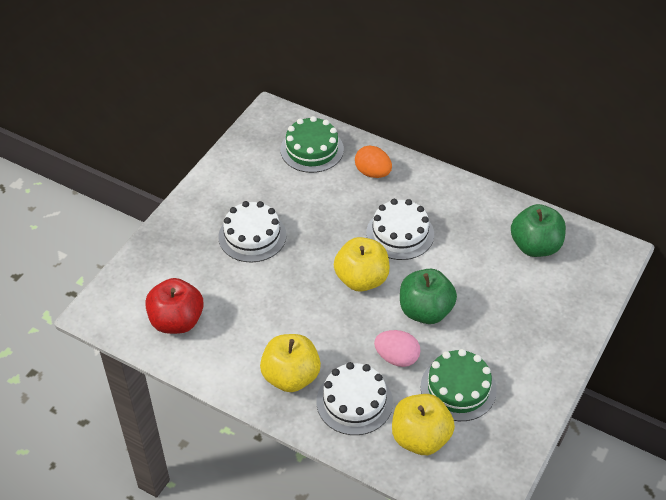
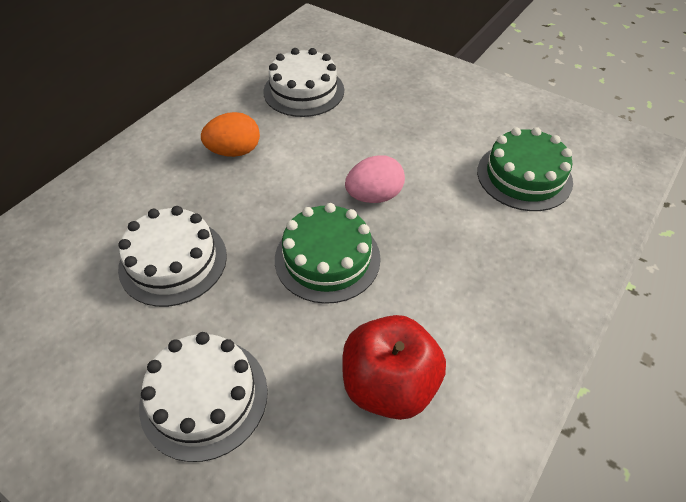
green apple: [400,269,457,324] [511,204,566,257] = 2 -> none = 0
yellow apple: [260,334,321,392] [334,237,390,292] [392,394,455,455] = 3 -> none = 0

